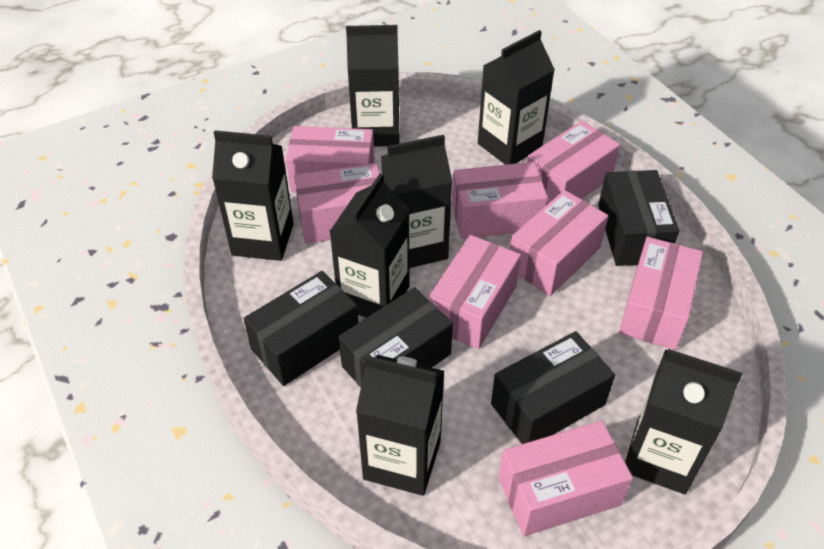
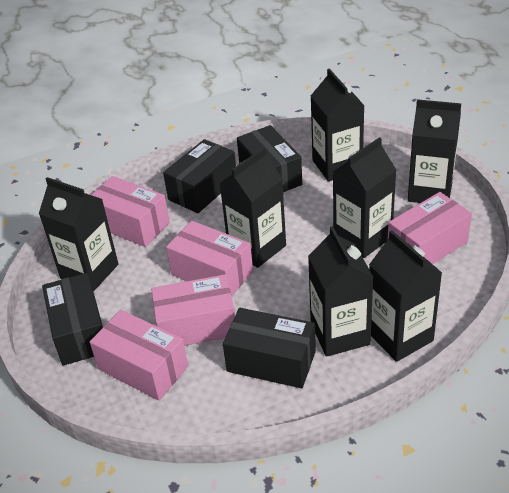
pink box: [286,126,375,192] [294,163,380,244] [429,235,521,349] [452,162,548,239] [499,421,633,537] [510,190,608,296] [527,120,620,204] [619,237,703,350] = 8 -> [90,310,188,400] [92,176,170,247] [151,274,235,346] [166,221,253,297] [388,192,472,264] = 5

